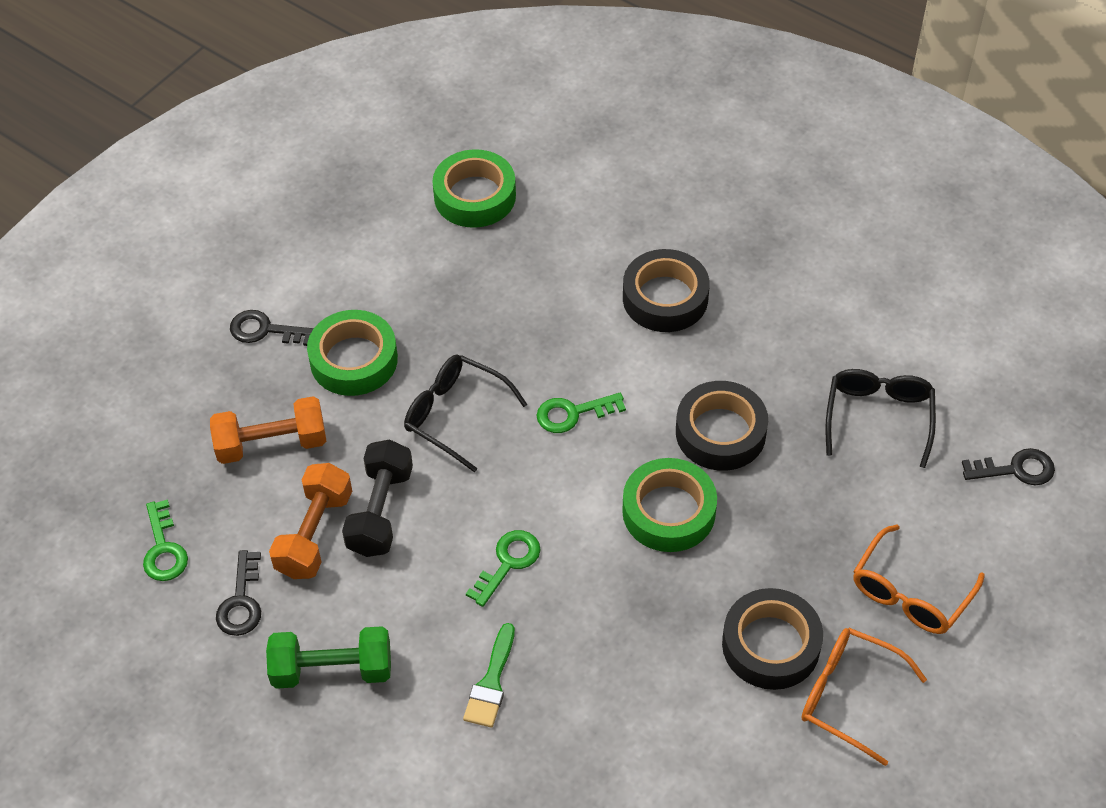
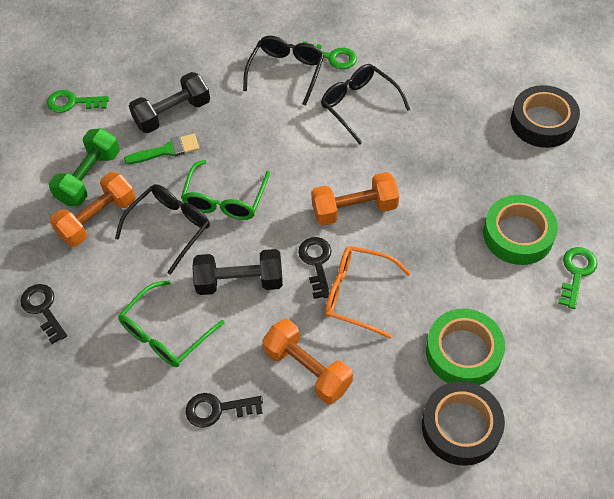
black dumbbell: [342,439,413,557] = 1 -> [129,72,210,133] [192,249,283,295] = 2
black glasses: [404,355,527,472] [825,369,936,468] = 2 -> [115,184,210,275] [243,36,324,106] [321,64,410,145] = 3
black tape: [623,249,710,332] [676,381,768,471] [722,588,823,690] = 3 -> [422,381,505,466] [511,85,580,148] = 2
green glasses: none = 0 -> [118,280,225,367] [181,160,270,220] = 2
green tape: [307,310,398,396] [432,149,516,228] [622,458,717,552] = 3 -> [426,309,505,385] [483,195,558,265] = 2
orange dumbbell: [210,396,326,464] [269,463,352,579] = 2 -> [50,172,136,247] [262,319,353,404] [311,172,399,225] = 3
orange glasses: [801,628,927,766] [853,524,985,634] = 2 -> [325,246,411,338] = 1

